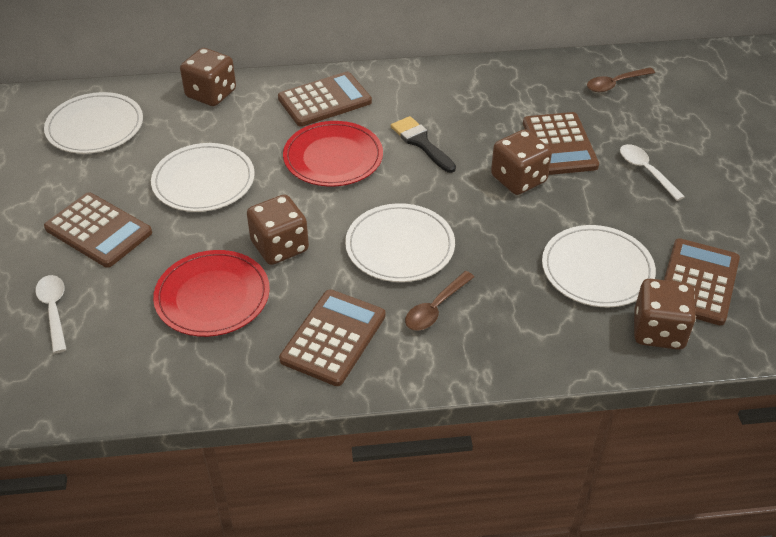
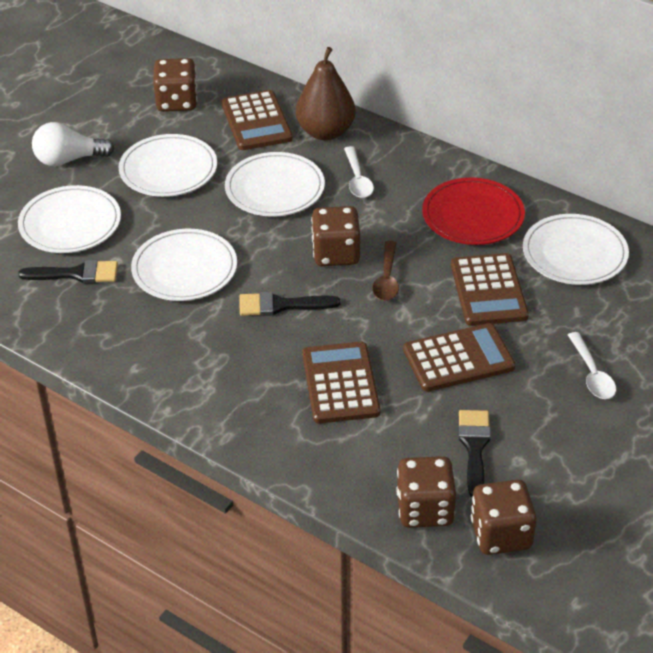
black brush: [391,116,456,173] = 1 -> [18,260,118,283] [239,291,340,316] [458,410,491,497] = 3
brown calculator: [44,192,152,268] [278,72,372,127] [279,289,385,386] [523,112,599,175] [664,238,740,326] = 5 -> [221,90,293,150] [302,342,380,423] [403,323,515,392] [451,253,529,326] = 4
brown pear: none = 0 -> [296,47,356,140] = 1
brown spoon: [405,271,474,331] [587,67,655,92] = 2 -> [372,241,399,301] = 1
red plate: [153,250,270,337] [283,121,383,186] = 2 -> [422,177,525,245] = 1
white light bulb: none = 0 -> [32,122,115,166] = 1
white plate: [44,92,143,154] [151,143,255,212] [345,203,455,282] [542,225,656,307] = 4 -> [18,185,121,253] [119,134,217,197] [131,229,237,301] [225,152,325,217] [523,214,629,285] = 5

